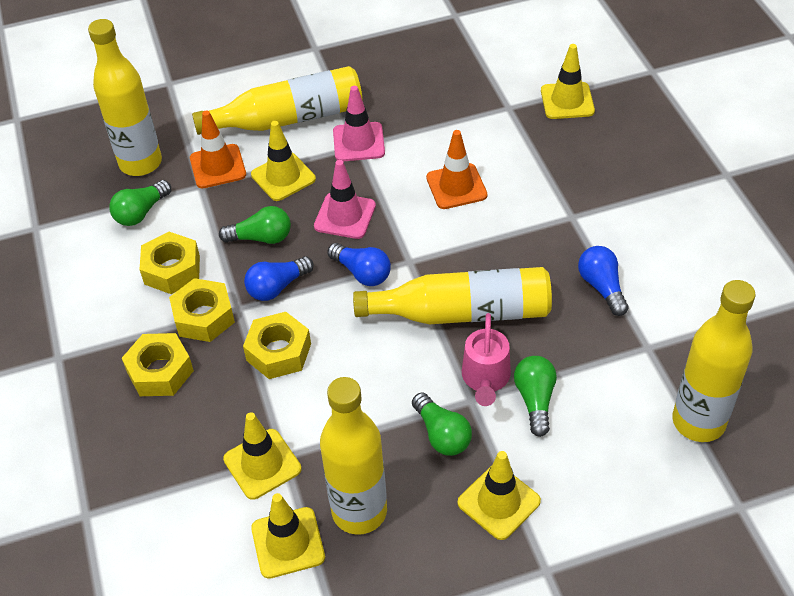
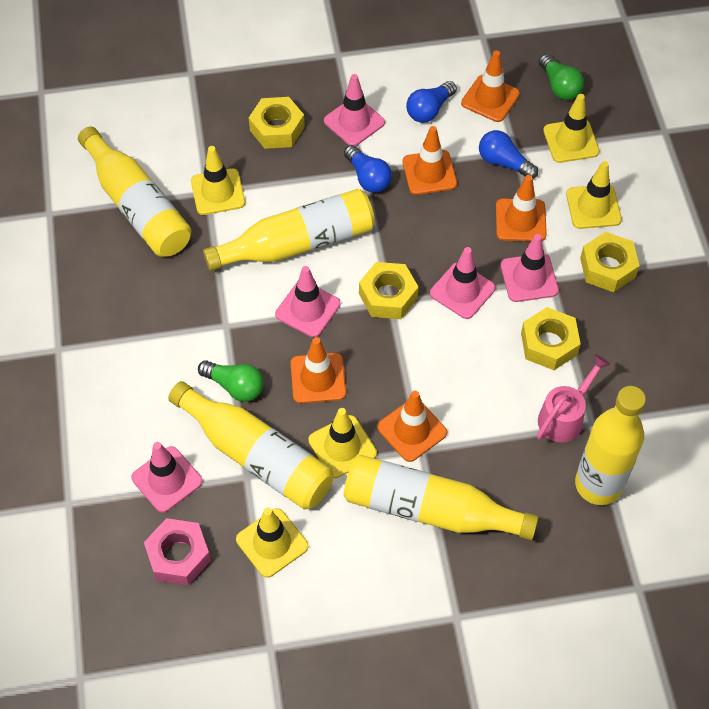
green light bulb: [109,180,171,226] [219,206,291,244] [412,393,472,456] [514,356,557,437] = 4 -> [198,360,264,402] [539,54,584,100] = 2
orange traffic cone: [190,110,246,188] [426,130,487,209] = 2 -> [291,337,346,403] [377,391,447,462] [403,126,457,195] [461,50,520,122] [496,175,547,241] = 5
pink nut: none = 0 -> [144,518,211,585] = 1
pink traffic cone: [314,160,376,239] [333,86,385,161] = 2 -> [131,442,203,513] [275,266,340,337] [324,74,385,146] [430,247,495,319] [500,234,559,302] = 5

